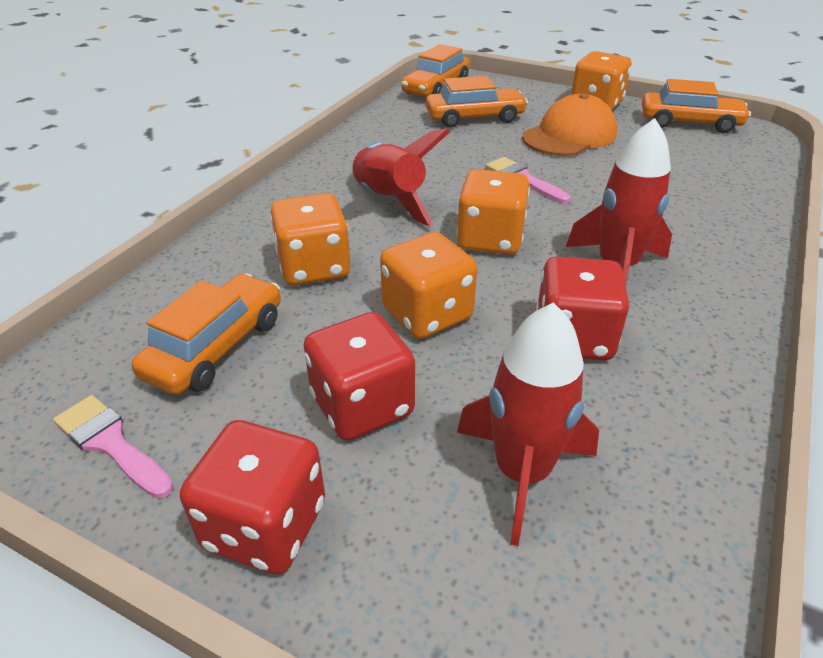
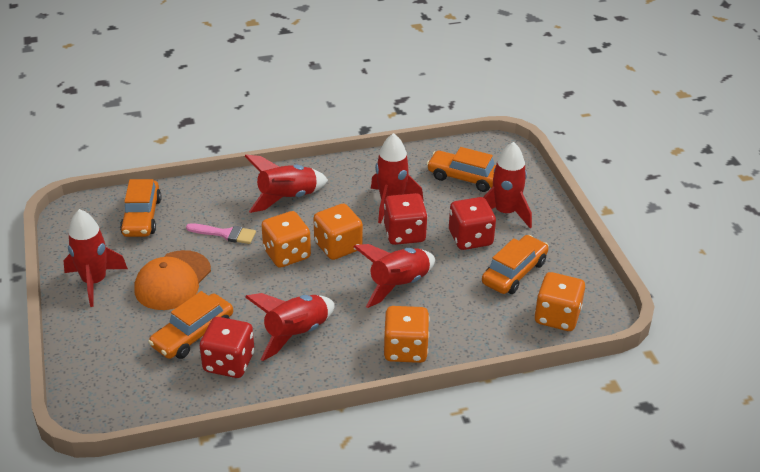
pink brush: [53,395,174,498] [486,157,571,203] = 2 -> [186,223,256,244] = 1
red rocket: [352,128,451,226] [457,302,599,546] [566,118,672,285] = 3 -> [63,209,128,307] [245,155,328,213] [245,293,335,361] [353,244,435,308] [371,133,424,223] [484,142,532,228] = 6

